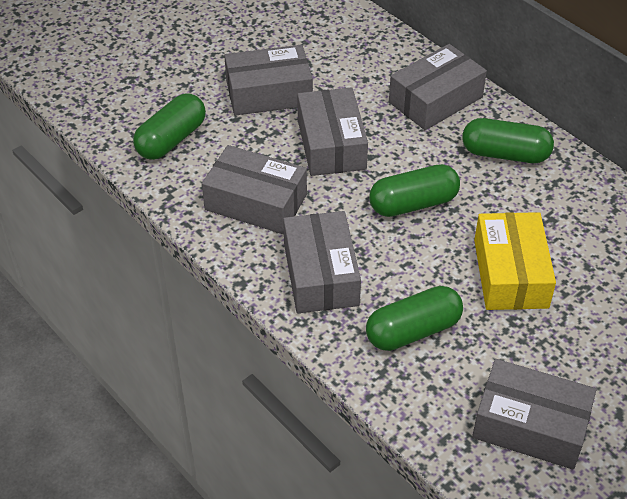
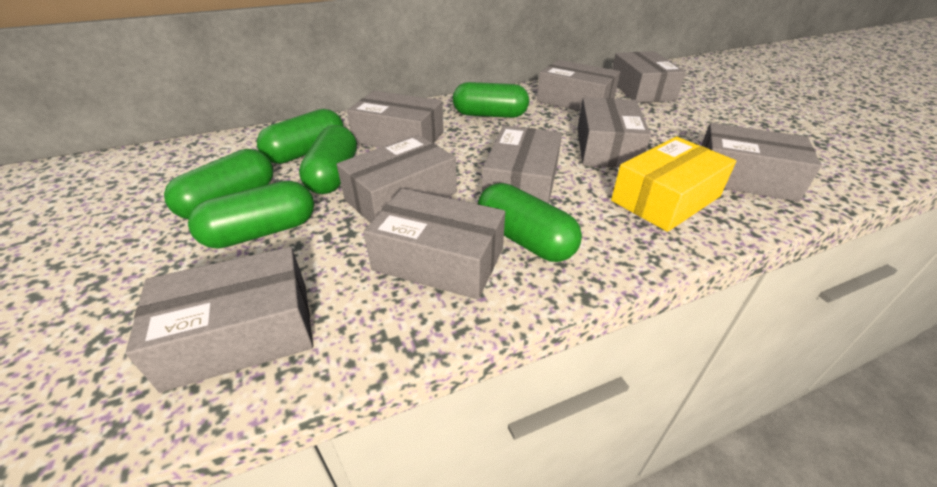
green capsule: [133,93,206,160] [366,286,463,351] [369,164,460,217] [462,118,554,163] = 4 -> [164,149,273,219] [188,181,314,249] [257,109,344,164] [299,125,357,194] [453,82,529,118] [478,183,582,262] = 6
grey box: [202,145,307,234] [224,45,313,116] [283,211,361,313] [297,87,368,176] [389,44,487,130] [472,359,596,470] = 6 -> [125,247,313,392] [337,134,457,223] [347,91,444,148] [364,188,505,299] [482,125,562,204] [537,60,620,111] [577,97,651,168] [612,51,686,103] [701,123,821,202] = 9

